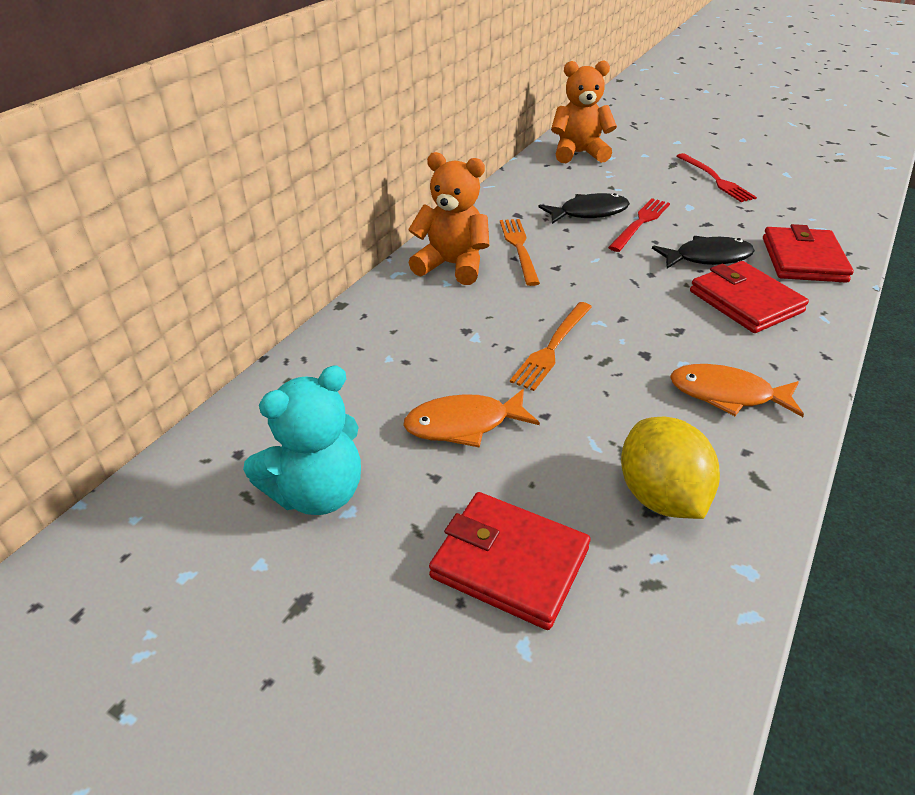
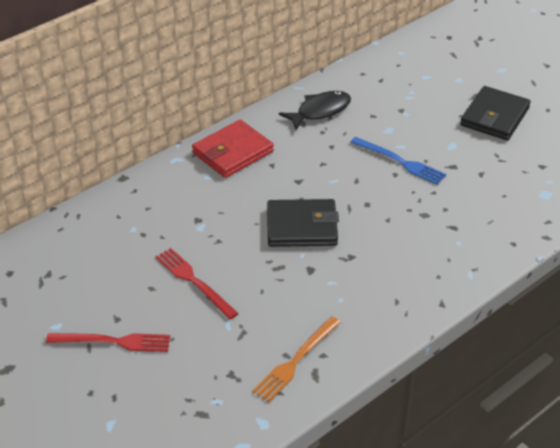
black fish: [538,193,630,224] [652,236,755,269] = 2 -> [279,91,351,130] = 1
black wallet: none = 0 -> [267,199,339,247] [460,86,531,140] = 2
blue fork: none = 0 -> [350,137,446,185] = 1
orange fish: [403,389,540,447] [670,364,804,417] = 2 -> none = 0
orange fork: [500,219,540,286] [510,302,592,391] = 2 -> [252,316,341,402] = 1
orange teddy bear: [408,152,489,285] [551,60,617,163] = 2 -> none = 0
red wallet: [429,492,590,630] [690,261,809,333] [763,224,854,283] = 3 -> [192,120,274,178] = 1
turquoise teddy bear: [243,366,361,515] = 1 -> none = 0
yellow lemon: [621,416,720,519] = 1 -> none = 0

